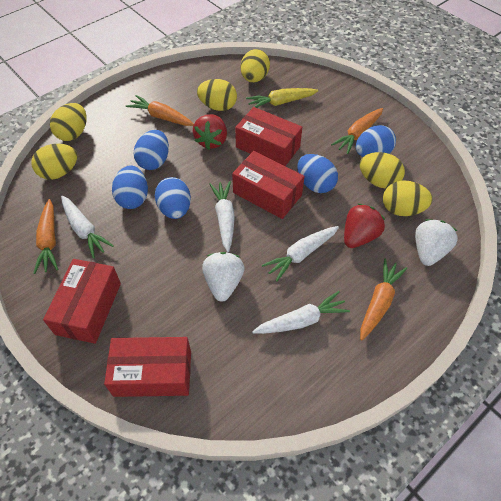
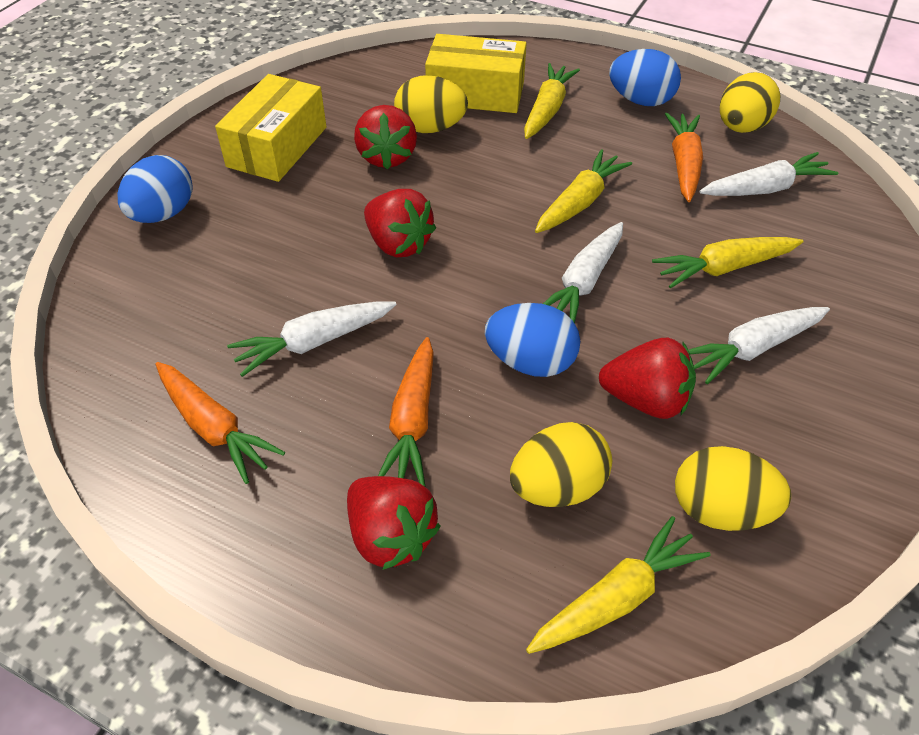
blue egg: [112,166,148,209] [134,130,169,170] [155,177,191,219] [298,154,338,193] [356,125,396,157] = 5 -> [118,155,193,223] [485,303,580,377] [609,49,681,106] = 3
orange carrot: [33,199,58,274] [126,95,194,126] [331,108,383,154] [360,259,407,340] = 4 -> [156,362,285,484] [378,337,434,487] [665,113,703,202] = 3
red box: [43,259,121,344] [104,337,191,397] [232,151,305,219] [235,107,302,166] = 4 -> none = 0
red strawberry: [193,114,227,150] [344,204,385,248] = 2 -> [347,476,441,570] [354,105,417,170] [364,189,436,258] [599,338,696,419] = 4
white strawberry: [202,252,245,301] [415,219,458,266] = 2 -> none = 0
yellow box: none = 0 -> [215,74,327,182] [425,34,527,113] = 2
yellow carrot: [246,88,318,109] = 1 -> [524,63,580,139] [526,516,711,654] [535,149,632,233] [652,237,803,289] = 4
yellow egg: [31,144,77,180] [50,103,87,141] [197,79,237,111] [241,49,270,82] [359,152,405,189] [383,181,432,216] = 6 -> [394,75,468,133] [510,422,612,507] [675,446,791,531] [720,72,781,133] = 4

